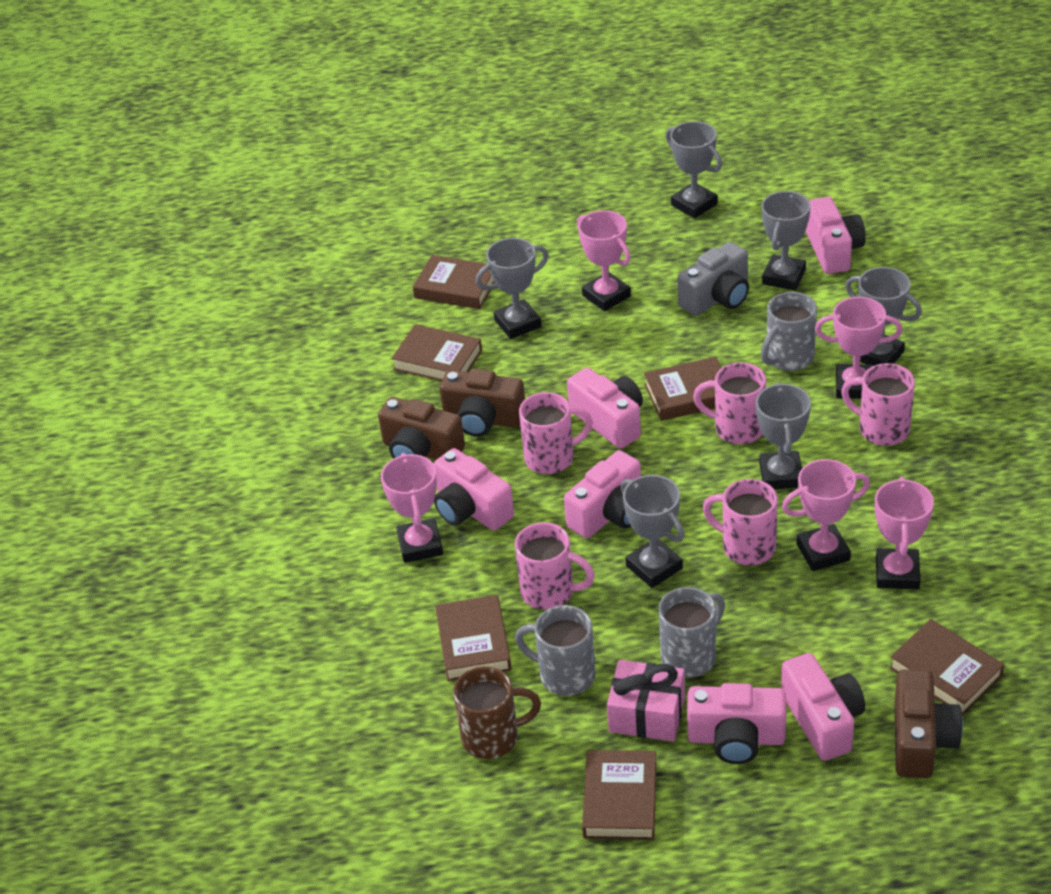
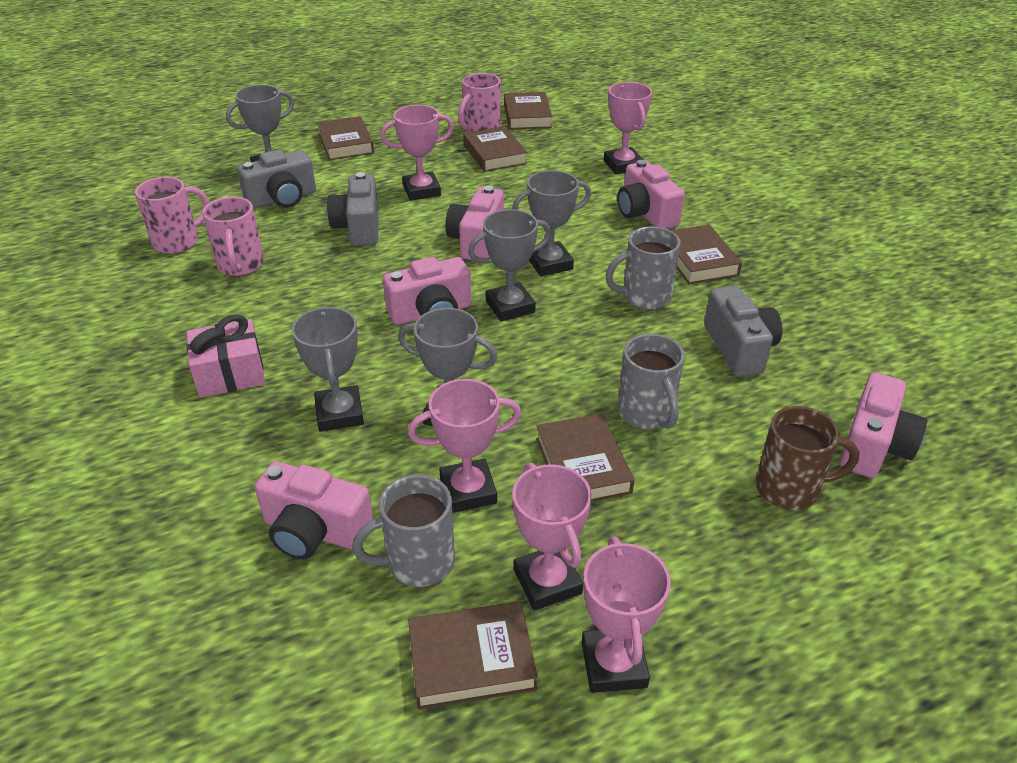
brown camera: [378,397,465,460] [440,369,525,437] [895,670,963,778] = 3 -> none = 0
grey camera: [677,242,749,316] = 1 -> [237,150,316,209] [327,172,378,246] [704,286,782,377] = 3
grey trophy: [476,238,549,339] [621,475,684,588] [666,121,722,219] [756,382,811,489] [761,191,811,291] [845,267,922,366] = 6 -> [226,85,294,162] [292,307,364,432] [398,308,498,426] [468,209,552,322] [513,170,591,277] = 5
pink camera: [434,448,514,531] [564,450,641,538] [567,368,643,449] [687,683,786,764] [781,653,865,761] [806,197,866,274] = 6 -> [255,461,373,559] [383,257,472,325] [445,186,504,260] [617,160,685,229] [840,372,927,478] = 5
pink mug: [515,522,595,610] [519,392,593,474] [693,362,766,444] [703,479,778,565] [841,363,915,446] = 5 -> [135,177,209,254] [202,197,264,276] [458,73,501,132] = 3

